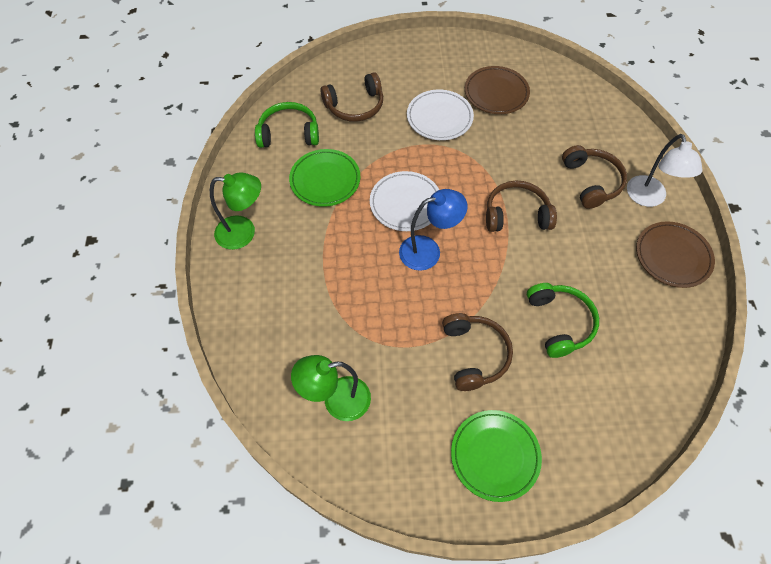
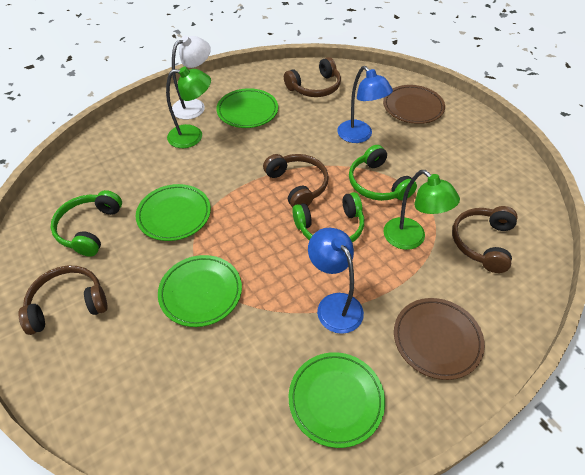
blue lamp: [399,189,467,271] = 1 -> [308,228,364,334] [337,66,393,143] = 2
green headphones: [255,102,319,148] [527,283,599,358] = 2 -> [51,190,122,257] [292,192,364,242] [349,145,417,201] = 3
green plate: [289,149,360,207] [451,410,542,502] = 2 -> [136,184,211,241] [158,255,242,327] [216,88,278,128] [289,352,385,448] = 4
white plate: [370,171,439,231] [407,90,474,140] = 2 -> none = 0

